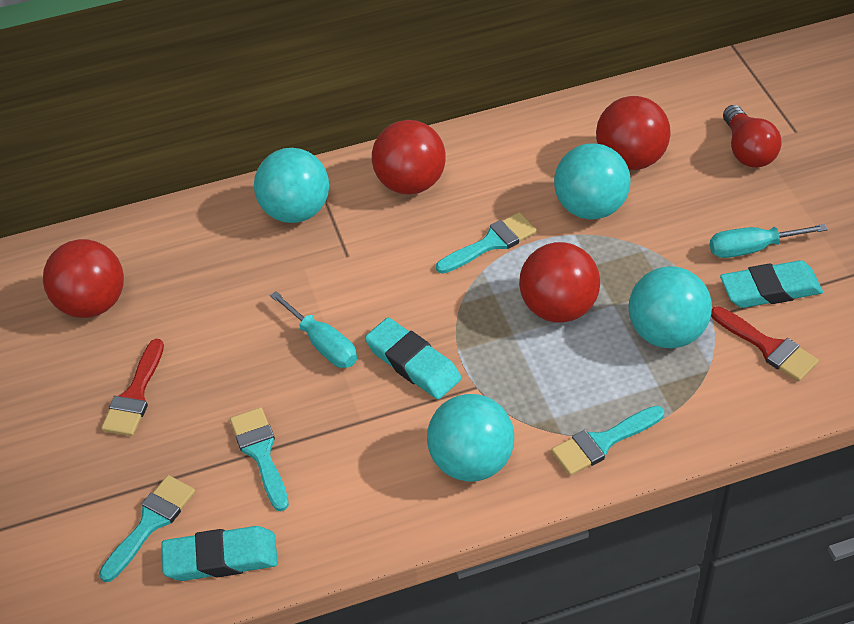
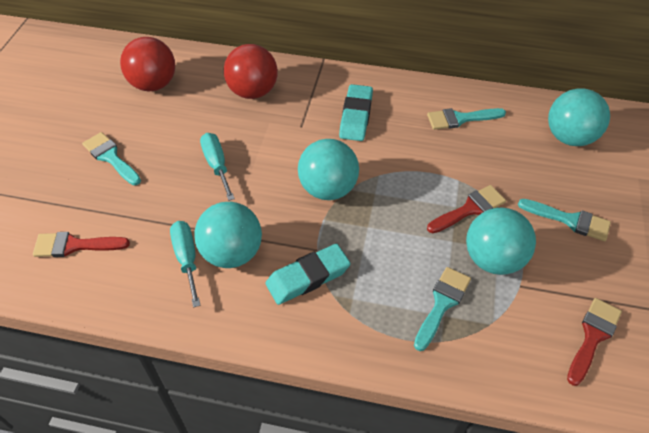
red ball: [43,239,124,318] [372,120,446,194] [519,242,600,323] [596,96,671,170] = 4 -> [120,37,175,91] [224,44,278,99] = 2
red brush: [101,339,164,436] [711,306,819,382] = 2 -> [33,232,130,257] [427,185,506,233] [567,298,622,386] = 3
red light bulb: [723,105,782,168] = 1 -> none = 0
turquoise eraser: [161,526,278,581] [365,318,462,400] [720,260,823,308] = 3 -> [266,244,351,305] [339,84,373,141] = 2

